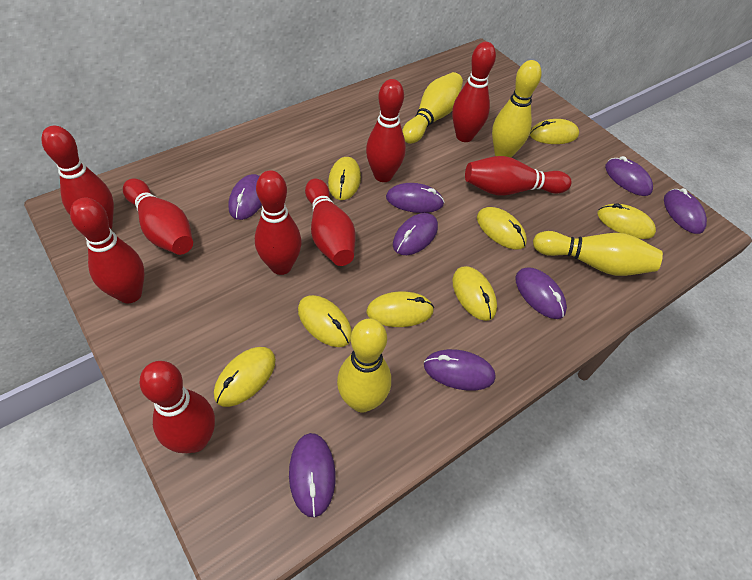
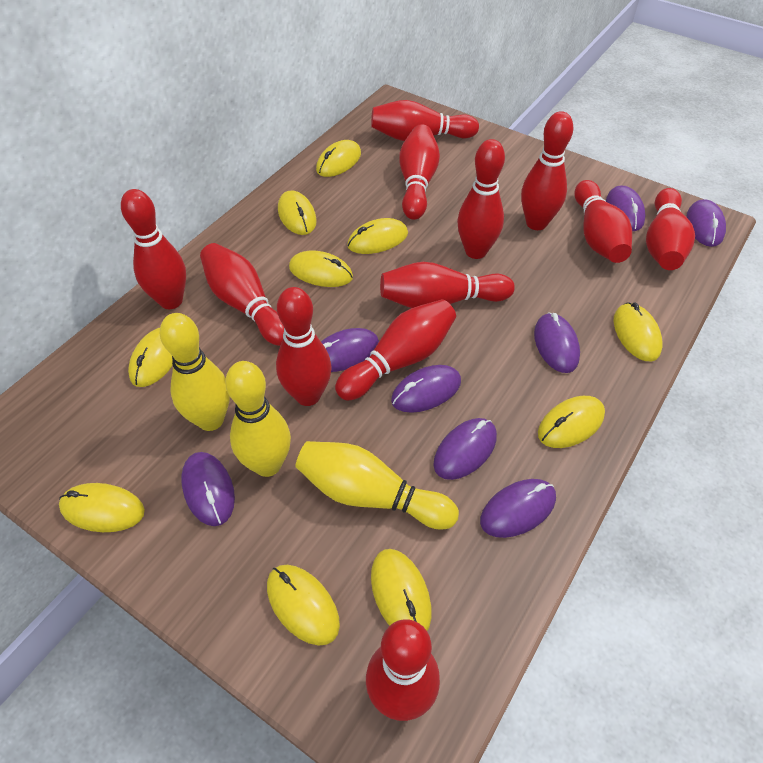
red bowling pin: [41,126,114,229] [70,198,144,303] [123,179,193,255] [139,361,215,453] [255,171,301,275] [305,179,356,266] [366,79,406,182] [452,42,496,142] [465,156,572,196] = 9 -> [121,189,186,309] [200,243,284,346] [276,287,332,406] [335,299,456,400] [366,619,440,721] [371,100,479,141] [380,262,515,308] [399,124,440,220] [457,139,505,259] [521,111,573,230] [574,180,632,263] [646,188,695,270] = 12
yellow bowling pin: [337,318,391,412] [402,72,463,144] [492,60,542,158] [533,231,663,276] = 4 -> [160,313,230,431] [225,361,291,477] [295,441,459,530] = 3
yellow mouse: [214,347,276,407] [298,295,352,347] [328,157,361,200] [366,292,434,327] [452,266,497,321] [477,207,527,249] [530,119,579,144] [598,203,656,239] = 8 -> [59,483,145,532] [128,328,173,387] [267,565,340,646] [278,190,317,235] [289,250,353,287] [316,140,361,177] [347,218,408,254] [371,549,432,631] [538,396,605,448] [614,303,662,361] = 10

